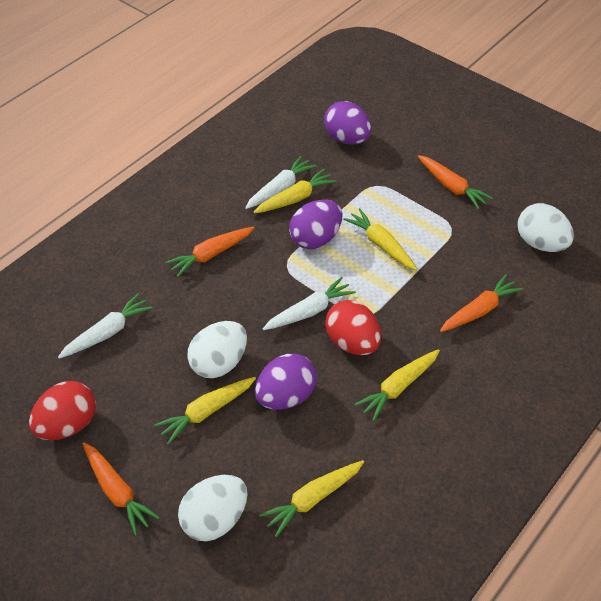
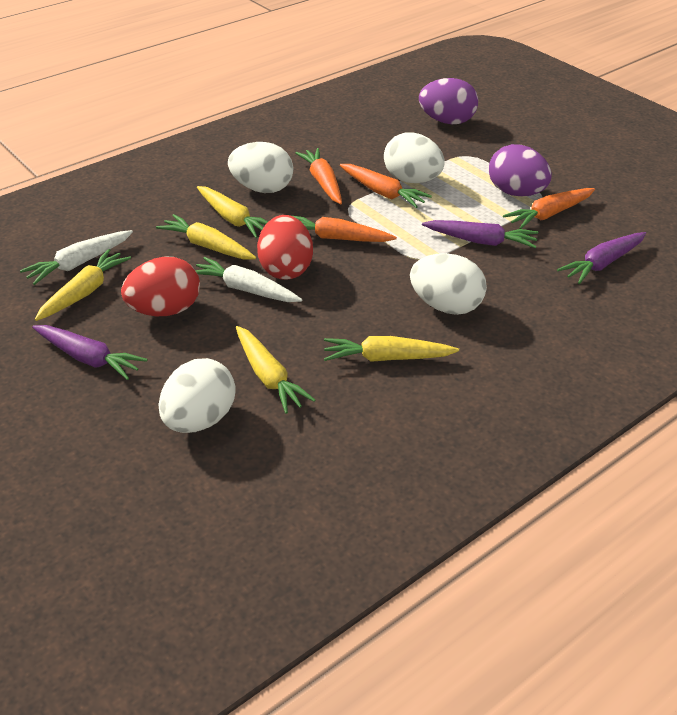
purple carrot: none = 0 -> [32,325,148,380] [422,220,538,248] [557,232,646,284] = 3
purple egg: [255,354,317,410] [289,200,342,249] [324,101,371,145] = 3 -> [419,78,478,124] [489,144,552,196] = 2
white carrot: [58,294,153,359] [245,156,317,209] [263,277,356,330] = 3 -> [20,230,133,285] [195,257,302,302] = 2
white egg: [178,475,248,541] [187,321,247,378] [517,203,574,252] = 3 -> [159,358,235,433] [228,142,293,193] [384,132,445,183] [410,253,487,315] = 4

